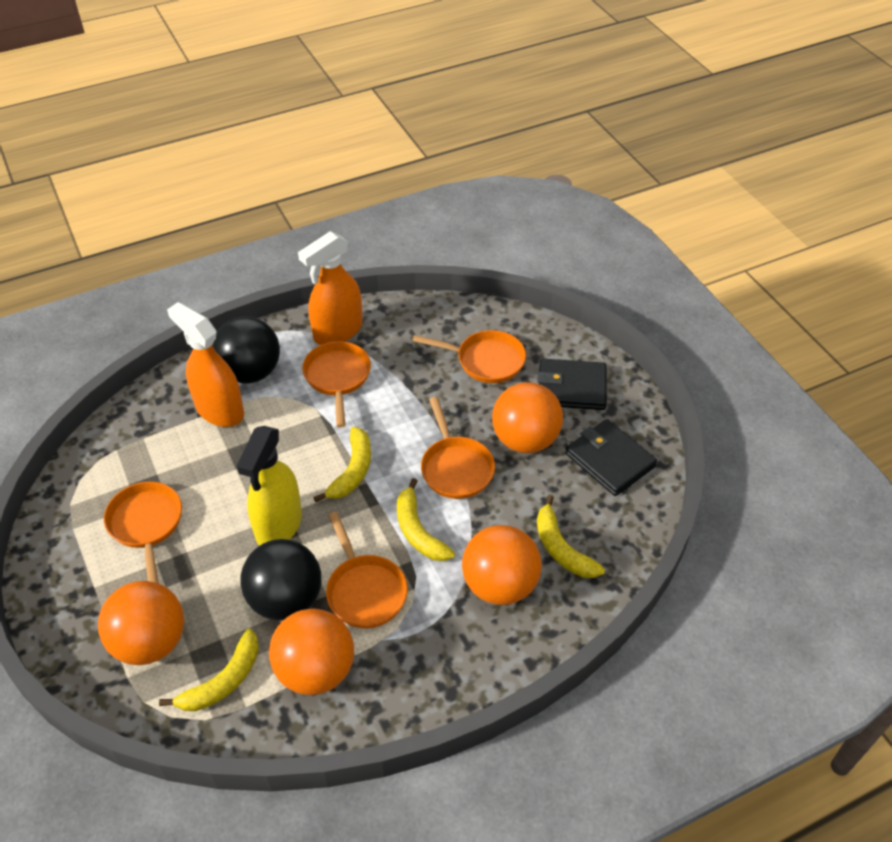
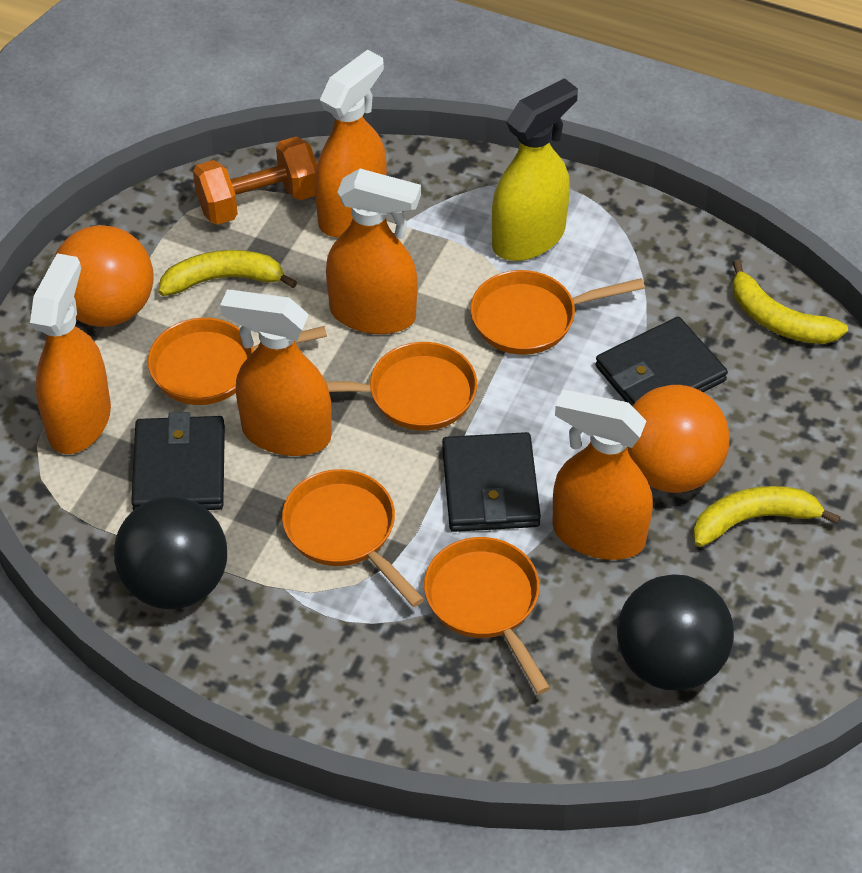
black wallet: [537,359,607,410] [566,419,657,496] = 2 -> [131,412,225,511] [442,432,541,532] [596,317,728,406] = 3
orange ball: [98,581,184,665] [269,608,354,695] [462,525,542,605] [492,382,563,453] = 4 -> [53,225,154,327] [627,385,730,493] = 2
orange dumbbell: none = 0 -> [193,137,317,225] = 1
orange spray bottle: [167,302,244,427] [298,231,363,345] = 2 -> [30,253,111,454] [220,290,332,456] [314,50,387,237] [326,169,421,334] [552,389,653,560] = 5
yellow banana: [159,629,259,711] [313,427,371,502] [397,478,455,561] [537,495,605,578] = 4 -> [158,250,297,296] [693,486,840,547] [732,260,848,344] = 3

